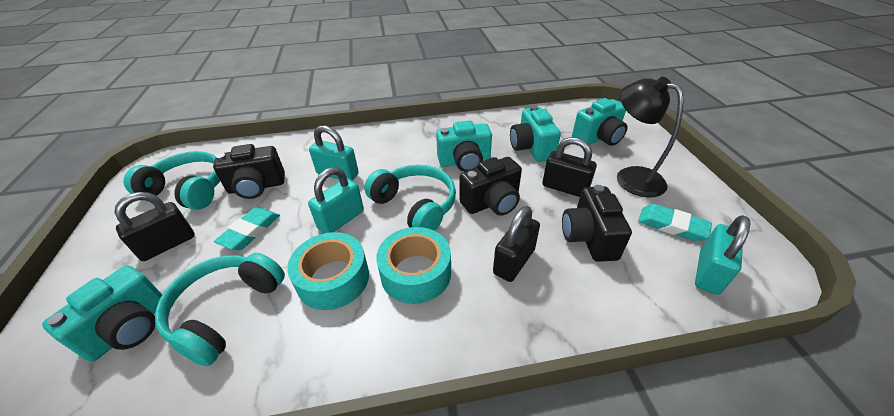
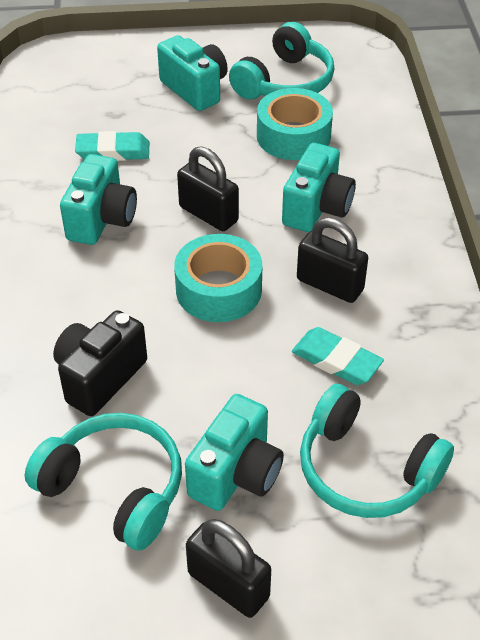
black camera: [213,144,285,199] [459,157,522,216] [562,185,632,262] = 3 -> [53,310,147,416] = 1
black lamp: [617,77,684,198] = 1 -> none = 0
turquoise padlock: [308,167,364,233] [309,126,359,181] [695,215,751,295] = 3 -> none = 0

